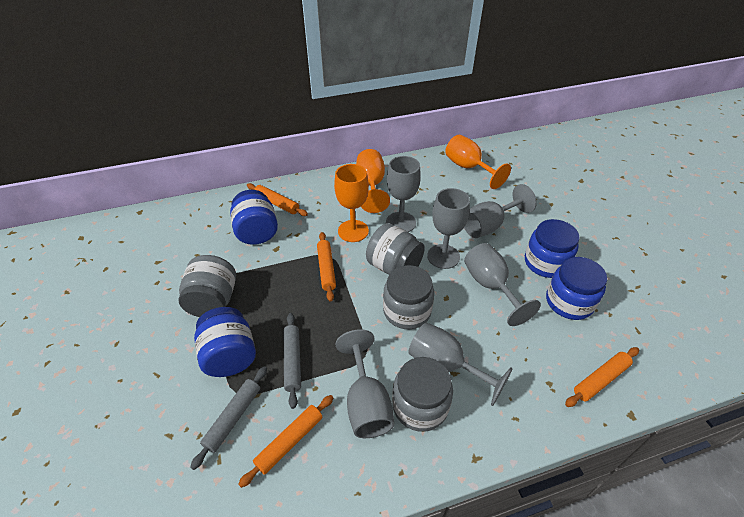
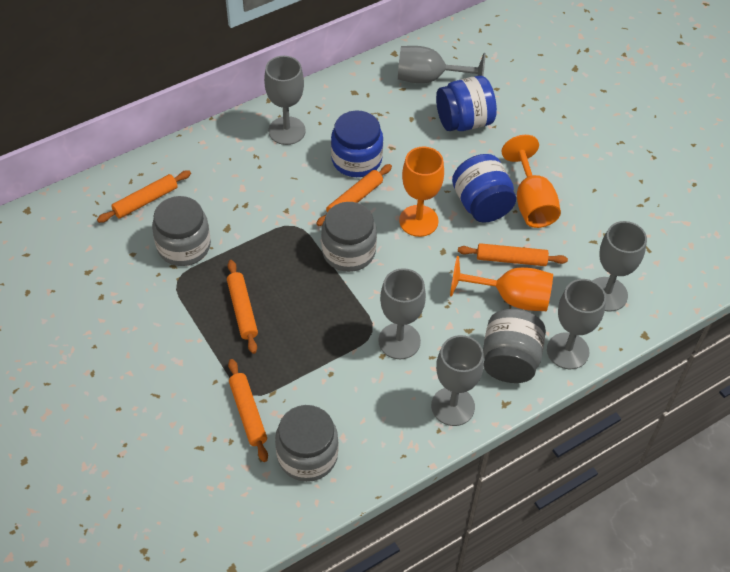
blue jar: [194,307,256,377] [230,190,278,245] [525,219,579,278] [546,257,607,320] = 4 -> [331,111,383,177] [436,76,497,131] [452,154,516,223] = 3
grey rolling pin: [190,366,267,470] [283,313,301,409] = 2 -> none = 0
orange rolling pin: [238,395,334,488] [247,183,308,216] [317,232,336,302] [565,347,639,407] = 4 -> [97,170,191,223] [227,260,258,354] [228,359,268,462] [316,164,392,226] [458,243,568,266] = 5

